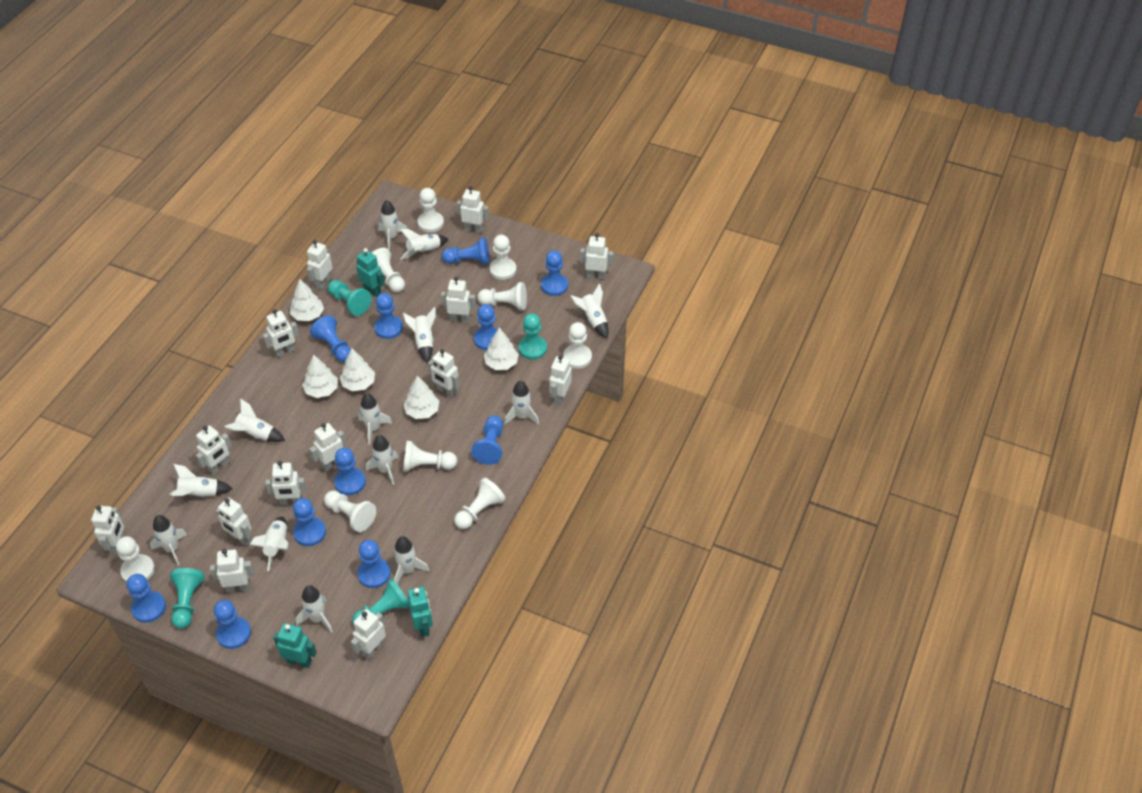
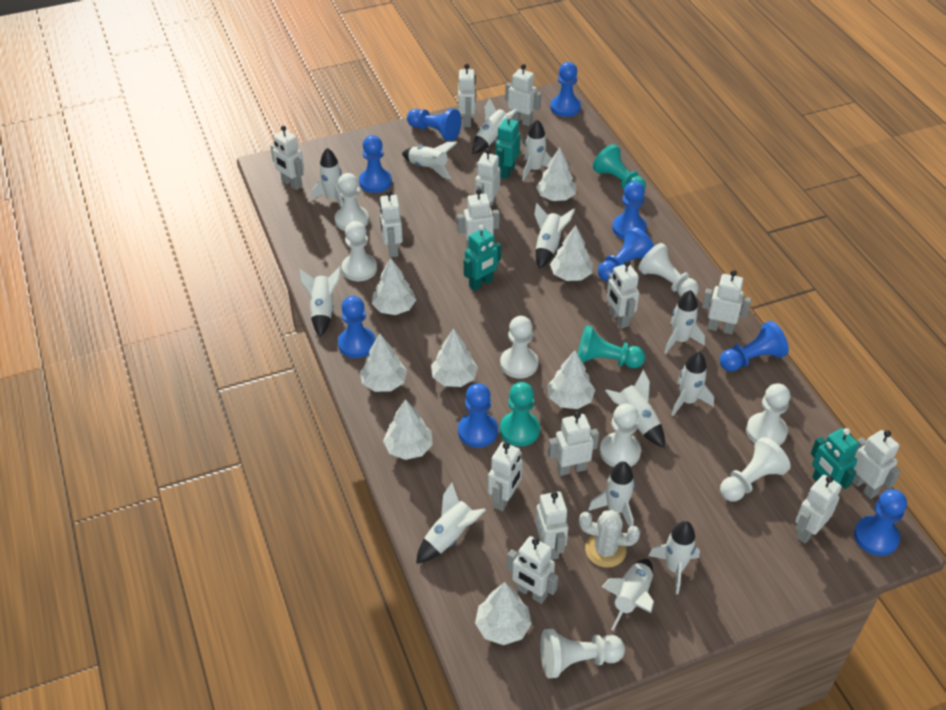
blue pawn: [127,574,166,623] [214,600,251,649] [293,498,326,546] [310,315,351,362] [334,448,366,495] [357,540,391,588] [374,293,403,339] [442,237,490,265] [471,416,503,465] [474,304,498,350] [541,250,568,296] = 11 -> [338,296,376,358] [359,135,392,193] [407,109,461,141] [458,383,498,448] [550,62,581,117] [598,227,654,281] [612,181,647,239] [720,321,789,372] [854,489,907,556] = 9
turquoise pawn: [170,568,205,629] [328,280,372,316] [352,579,410,625] [518,313,547,360] = 4 -> [500,382,540,446] [578,325,645,368] [593,144,646,190] = 3
white cactus: none = 0 -> [579,510,640,568] = 1
white pawn: [116,536,155,582] [324,490,376,532] [372,248,405,293] [403,441,457,472] [417,188,444,232] [454,477,506,529] [477,282,527,310] [489,235,516,280] [563,322,592,369] = 9 -> [335,173,369,231] [341,221,377,281] [500,316,538,378] [540,629,625,678] [600,404,641,467] [638,243,699,296] [720,437,791,501] [746,383,790,446] = 8
white tree: [290,279,324,321] [302,354,338,398] [339,348,375,391] [403,376,439,419] [484,327,519,370] = 5 -> [360,334,407,392] [372,258,416,315] [383,399,433,460] [431,328,478,387] [475,582,532,645] [536,147,576,201] [547,350,595,409] [550,225,593,281] = 8

